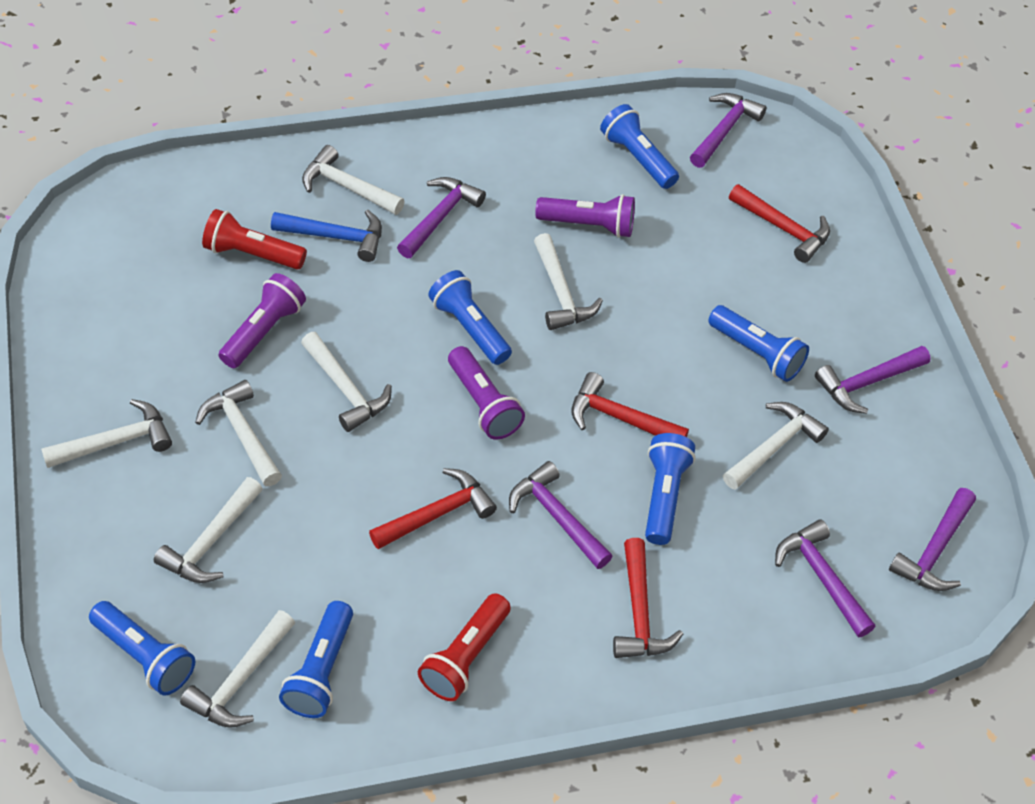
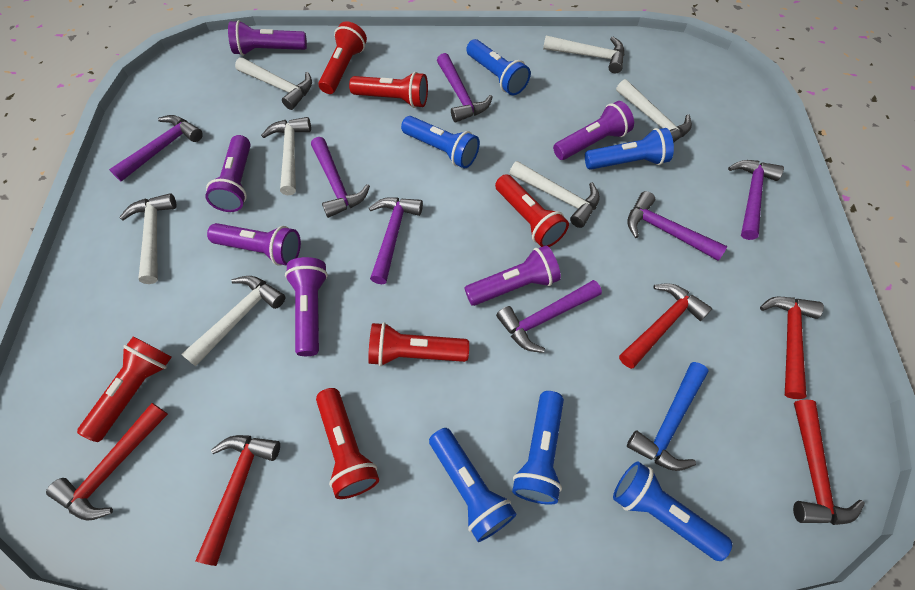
purple flashlight: [218,273,306,368] [448,346,525,440] [535,194,635,238] = 3 -> [205,135,251,212] [207,223,301,266] [228,20,307,56] [285,257,328,356] [464,245,561,306] [553,101,634,160] = 6
purple hammer: [397,177,486,258] [509,461,613,569] [690,93,767,168] [775,519,875,637] [815,346,931,414] [889,488,976,591] = 6 -> [109,115,203,181] [311,137,370,218] [369,197,423,284] [437,53,493,123] [496,280,602,353] [627,191,727,261] [728,160,784,240] = 7
red flashlight: [202,209,307,269] [418,593,511,701] = 2 -> [77,337,172,442] [316,388,379,499] [318,21,367,94] [349,72,428,108] [368,322,469,366] [495,174,569,247] = 6
red hammer: [369,468,497,549] [571,372,689,437] [613,538,683,658] [729,184,830,263] = 4 -> [46,403,168,521] [195,435,280,566] [619,283,712,369] [760,297,824,399] [793,400,865,525] = 5
white hammer: [41,399,172,468] [154,477,263,583] [180,610,295,728] [195,380,282,486] [301,332,392,432] [302,145,405,215] [534,233,603,330] [723,402,829,490] = 8 -> [119,193,177,284] [181,276,285,366] [235,57,312,110] [261,117,311,195] [510,161,600,228] [543,35,624,73] [616,79,692,143] = 7

